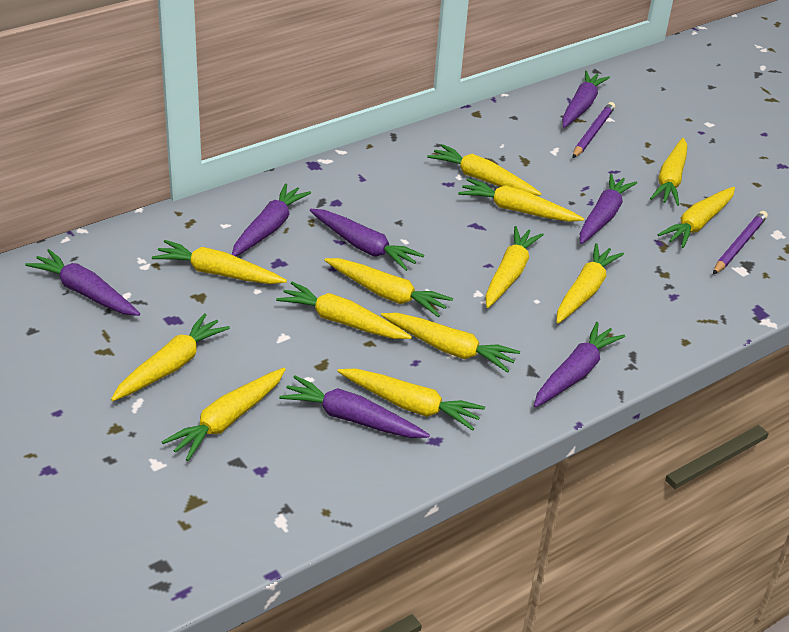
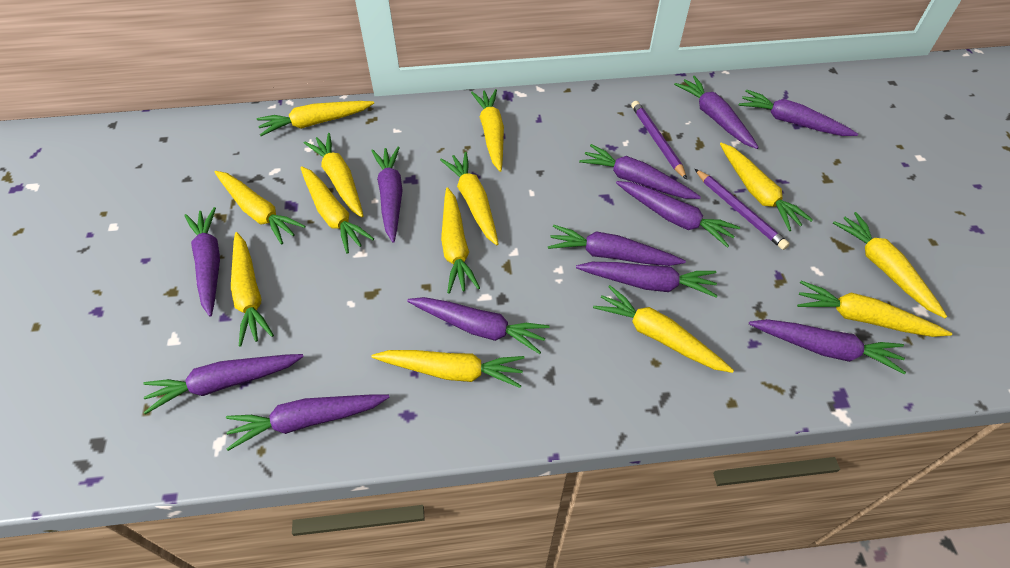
purple carrot: [25,249,140,316] [232,183,311,256] [279,376,430,438] [310,209,424,271] [534,322,625,407] [562,71,610,128] [580,174,637,244] = 7 -> [143,354,304,414] [185,207,220,317] [226,395,390,451] [371,146,403,243] [407,297,550,354] [548,225,686,266] [576,262,718,298] [579,144,701,199] [616,181,740,248] [674,76,759,149] [739,89,858,136] [749,319,906,374] = 12

